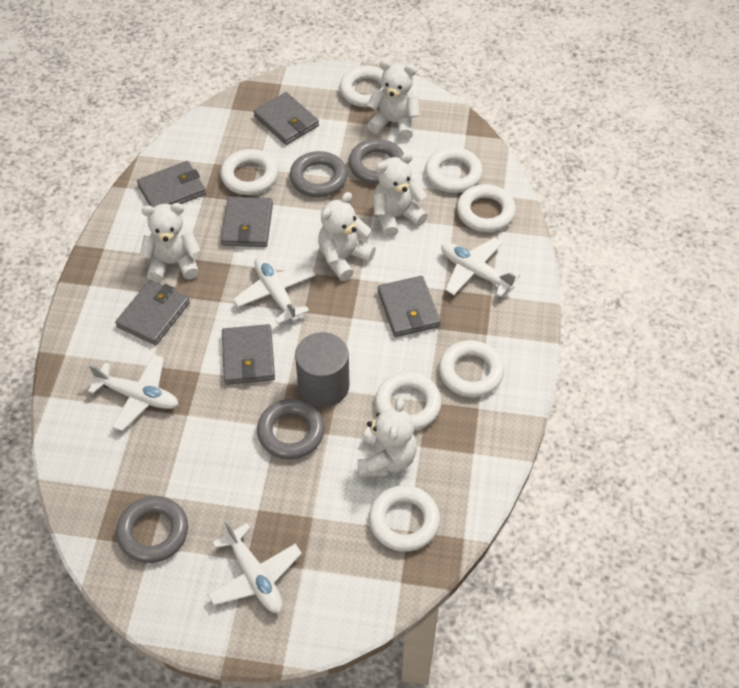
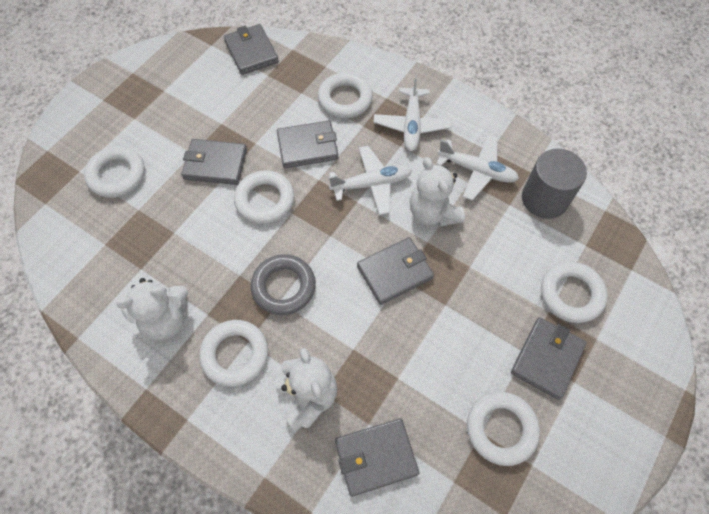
grey ring: [116,496,188,563] [257,399,325,460] [290,151,347,197] [348,139,404,184] = 4 -> [251,254,316,315] = 1
white plane: [88,355,179,431] [208,520,302,613] [234,256,316,324] [441,238,520,297] = 4 -> [329,146,412,215] [373,75,452,151] [436,135,519,200] = 3
white ring: [220,149,278,195] [340,66,384,107] [369,485,440,552] [375,372,442,430] [425,147,483,193] [439,340,504,397] [457,184,516,232] = 7 -> [84,146,145,198] [199,320,268,387] [234,170,295,224] [318,72,373,118] [467,392,540,466] [541,262,608,323] = 6
white teddy bear: [140,203,200,282] [318,192,376,281] [358,398,417,477] [367,60,420,140] [373,152,428,237] = 5 -> [116,278,188,340] [276,348,337,432] [410,157,465,227] = 3

